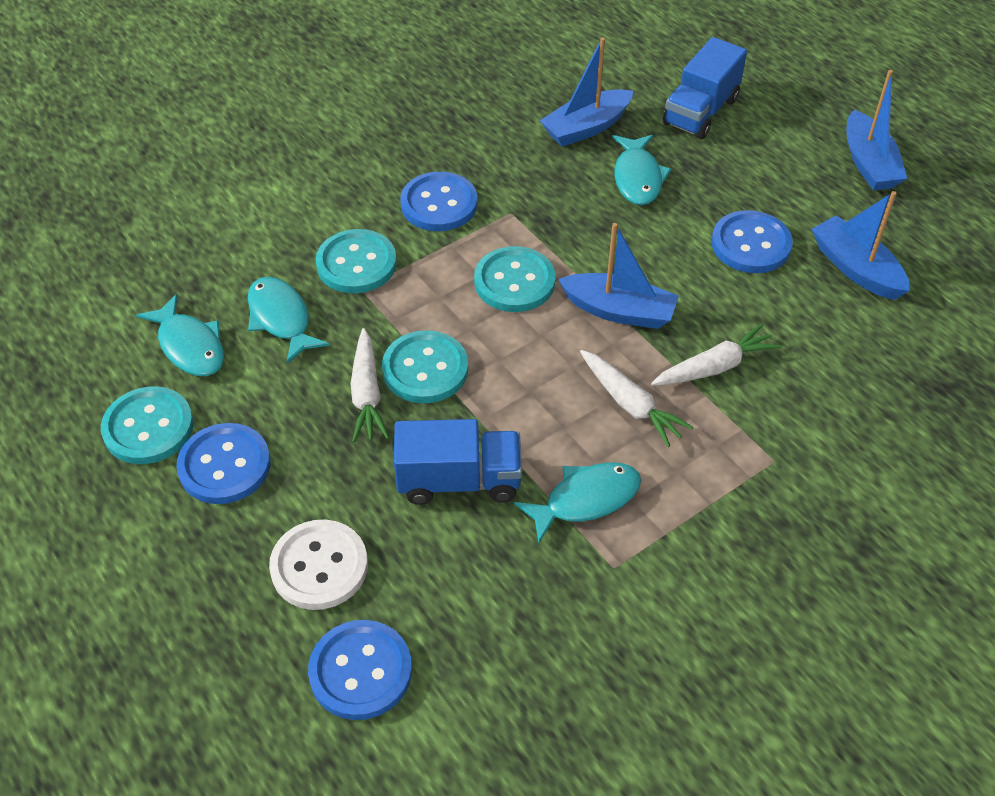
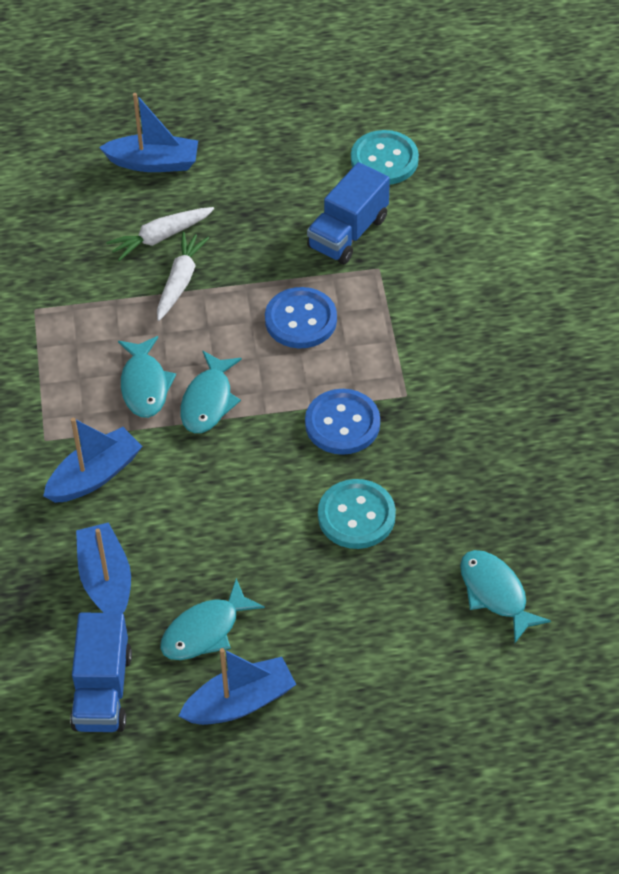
blue button: [177,423,271,504] [308,620,412,720] [400,172,477,231] [712,210,793,273] = 4 -> [265,287,337,348] [305,389,380,455] = 2
turquoise button: [101,387,194,464] [315,229,397,293] [382,330,468,403] [474,246,555,312] = 4 -> [318,479,396,549] [351,130,419,185] = 2
white button: [269,520,368,610] = 1 -> none = 0
white carrot: [350,328,389,442] [580,350,693,447] [651,324,781,386] = 3 -> [106,207,214,261] [157,232,209,321] = 2

